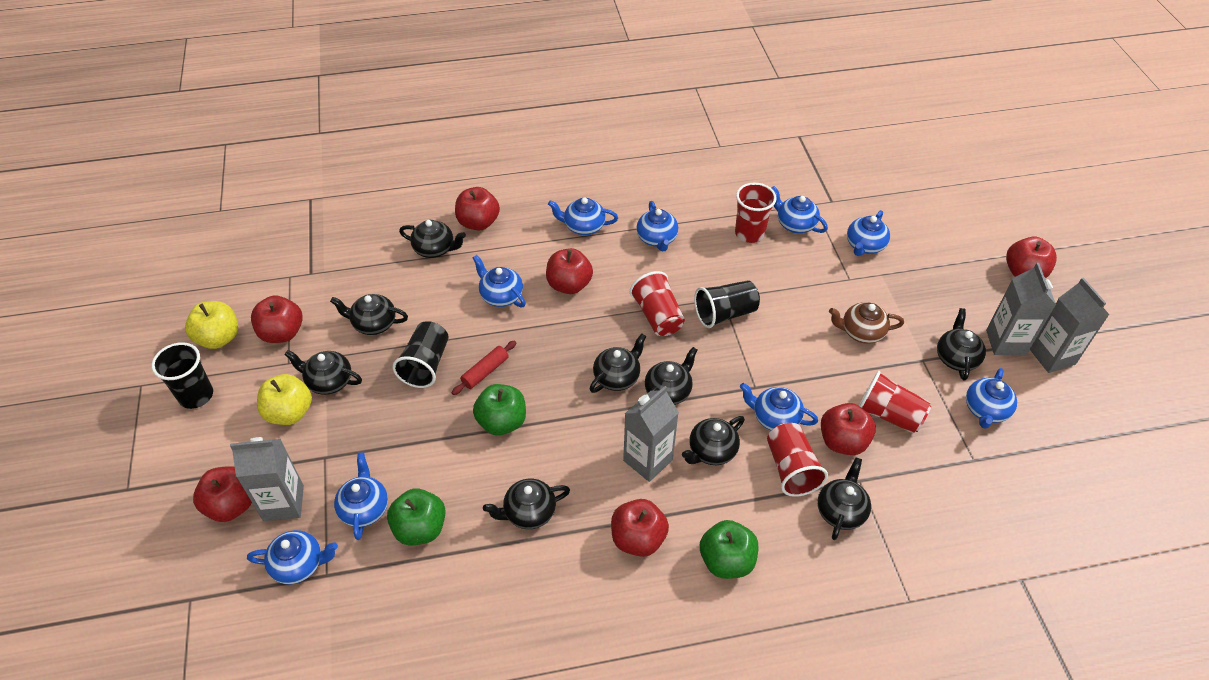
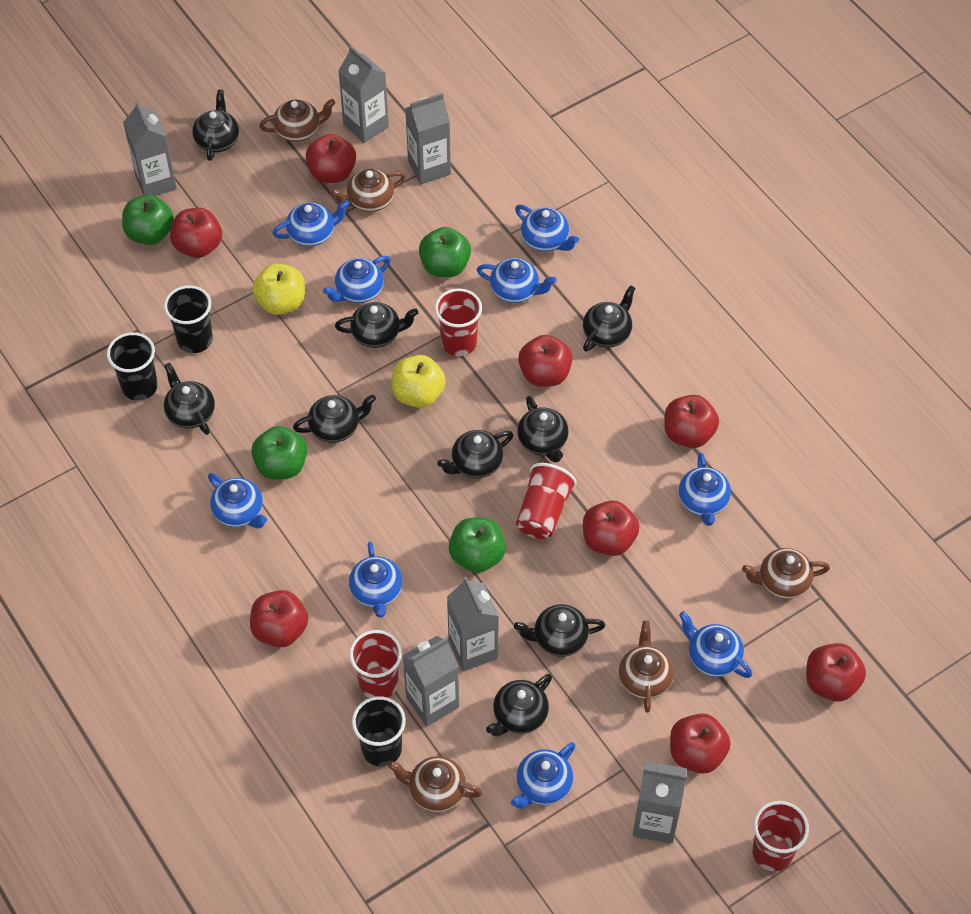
brown teapot: [829,302,904,344] = 1 -> [259,99,335,142] [331,169,406,212] [388,756,482,812] [619,620,674,713] [742,548,830,599] = 5
green apple: [387,489,446,546] [473,384,526,435] [700,520,758,579] = 3 -> [122,195,174,245] [251,426,307,480] [419,227,471,277] [449,518,506,573] = 4
grey carton: [230,437,304,521] [623,386,679,482] [986,263,1056,355] [1030,278,1110,373] = 4 -> [123,101,177,196] [338,46,389,143] [403,636,459,726] [405,93,451,184] [447,577,499,671] [633,761,687,844] = 6
red apple: [193,466,252,522] [251,295,303,343] [455,187,500,231] [546,248,593,294] [611,499,669,557] [821,403,876,455] [1006,237,1057,278] = 7 -> [170,208,222,258] [250,590,308,647] [306,134,356,183] [518,335,573,387] [583,501,639,556] [664,395,719,448] [670,713,731,774] [806,643,866,701] = 8
red rolling pin: [452,340,516,395] = 1 -> none = 0

